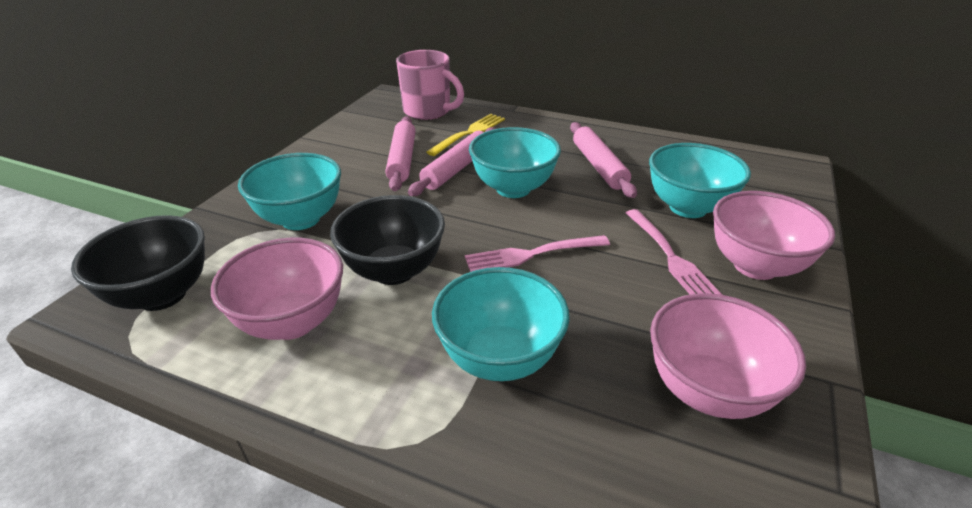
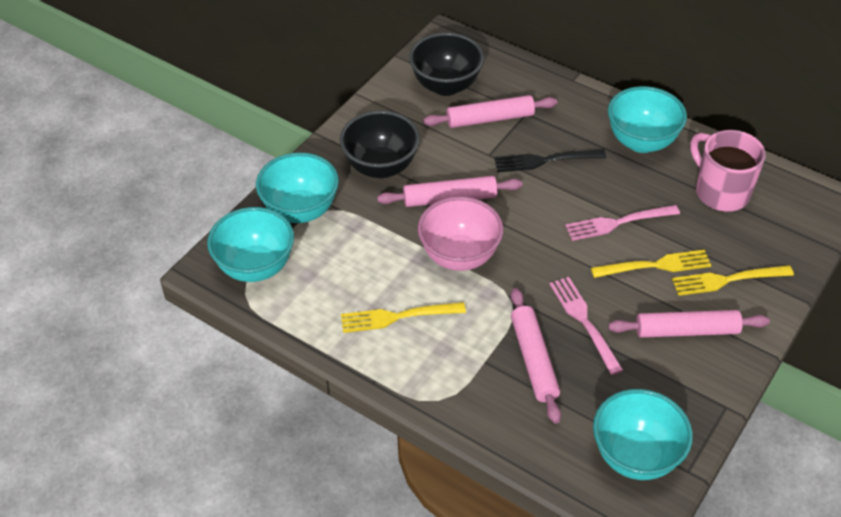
black fork: none = 0 -> [494,149,606,172] = 1
pink bowl: [211,238,343,340] [650,293,806,419] [713,191,835,280] = 3 -> [418,196,503,271] = 1
pink rolling pin: [386,116,416,191] [408,127,496,196] [570,122,637,198] = 3 -> [377,176,523,207] [423,95,557,128] [511,288,561,424] [608,310,770,338] = 4
yellow fork: [426,114,505,156] = 1 -> [341,302,466,333] [591,250,711,278] [672,265,794,296] = 3

